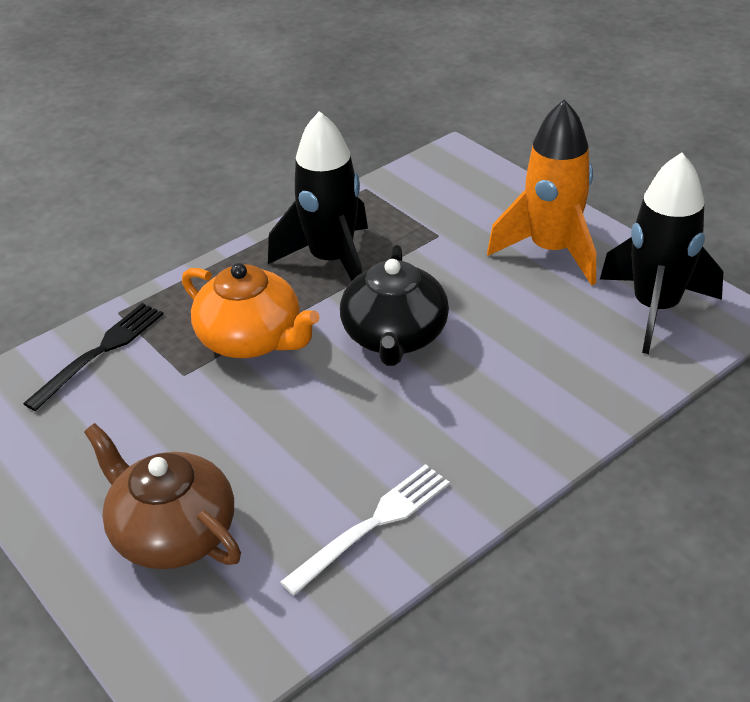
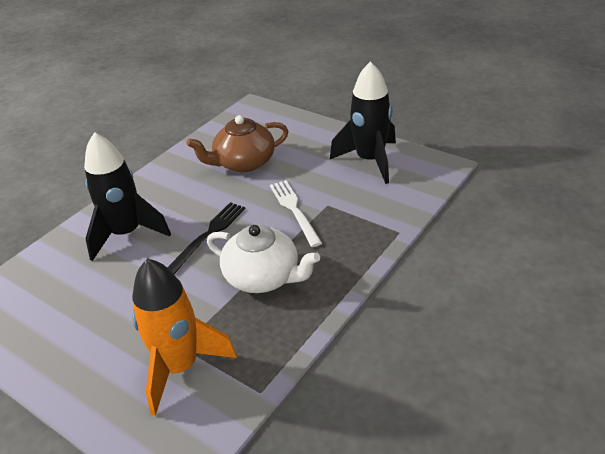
black teapot: [340,245,449,366] = 1 -> none = 0
orange teapot: [182,263,320,358] = 1 -> none = 0
white teapot: none = 0 -> [207,225,320,293] = 1

